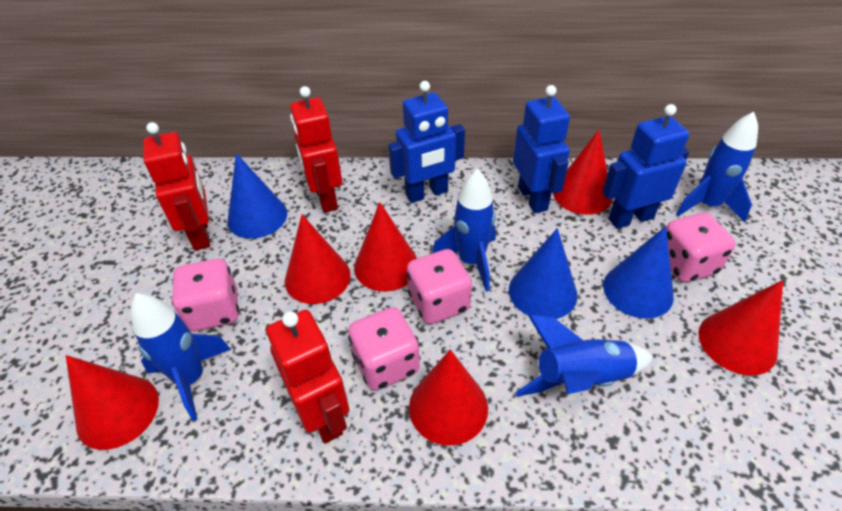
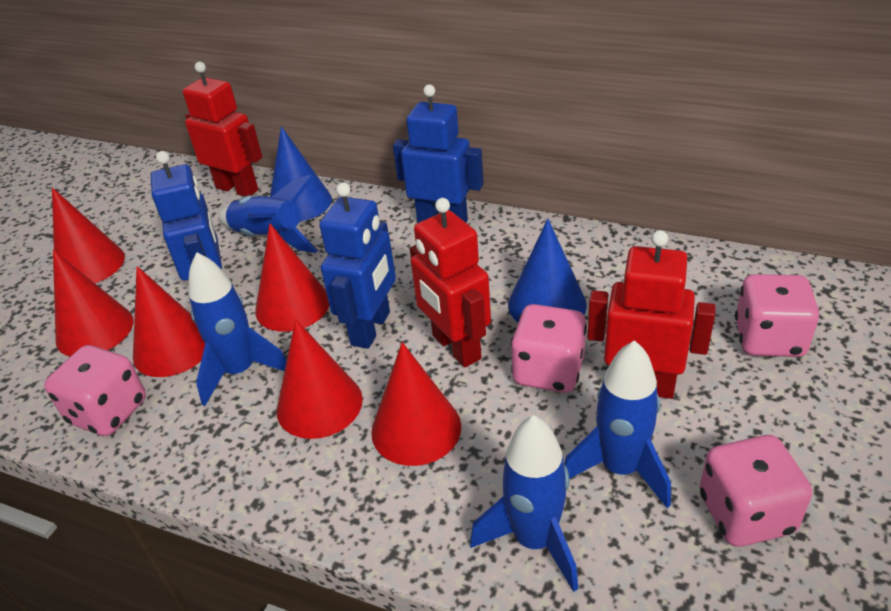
blue cone: [227,153,287,239] [509,228,577,319] [603,226,674,319] = 3 -> [270,126,332,222] [508,219,587,323] = 2

